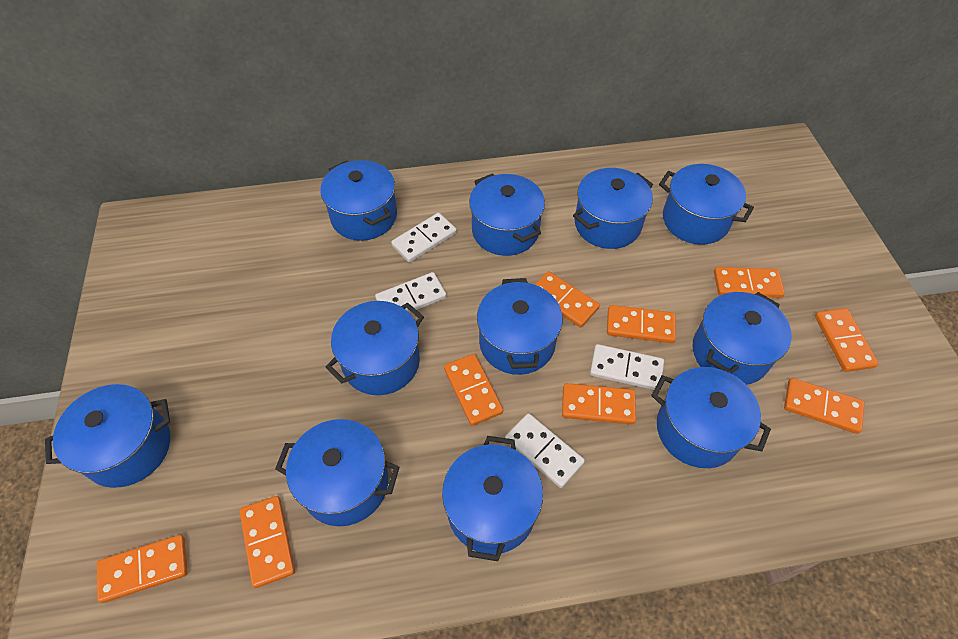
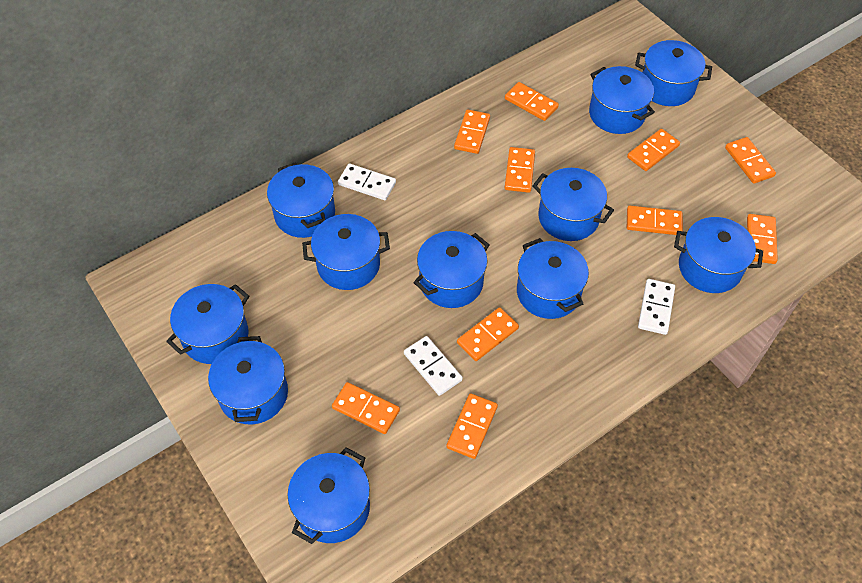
orange domino: [97,535,188,603] [239,496,295,588] [444,354,503,426] [535,271,600,328] [562,383,636,425] [607,305,676,343] [714,267,785,298] [784,378,864,434] [815,308,879,372] = 9 -> [332,382,400,434] [446,393,498,459] [454,110,490,154] [457,307,519,361] [505,82,559,121] [505,147,535,193] [627,129,680,171] [627,206,683,235] [725,137,776,184] [747,214,778,264] = 10
white domino: [375,272,447,313] [391,213,457,263] [505,413,585,488] [590,344,664,390] = 4 -> [338,163,396,200] [404,336,463,396] [638,279,675,335] = 3

